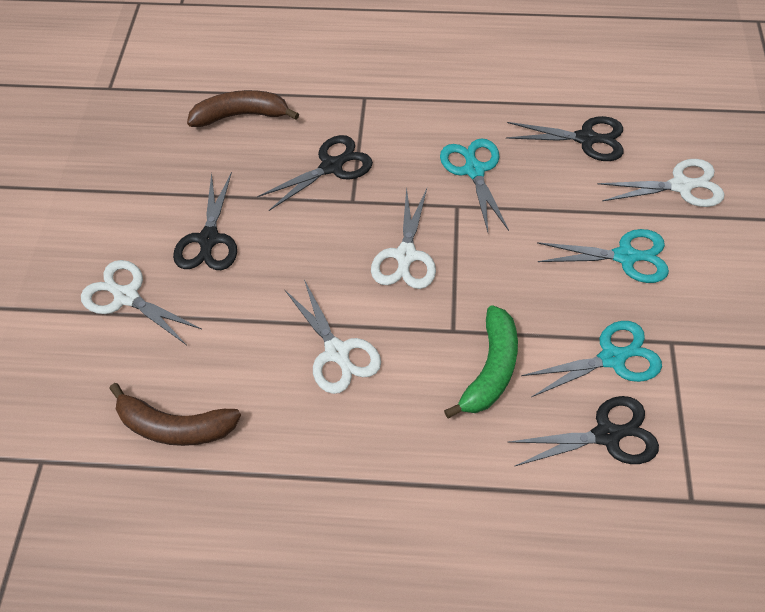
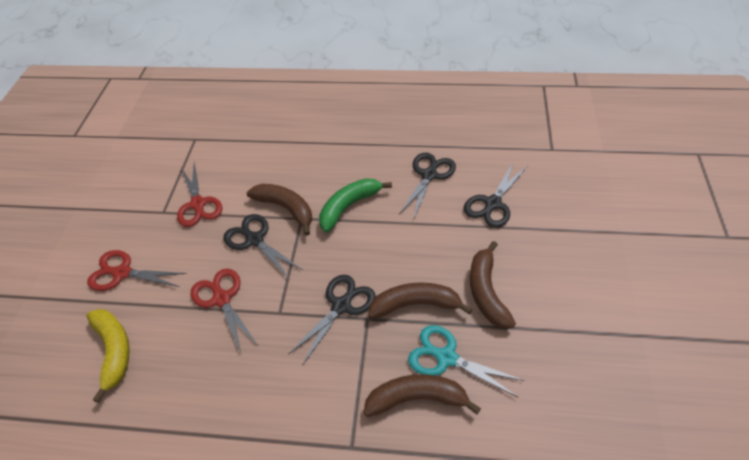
brown banana: [109,383,241,446] [187,90,299,127] = 2 -> [247,184,312,236] [363,374,481,417] [368,282,472,319] [470,241,516,328] = 4
red scissors: none = 0 -> [87,250,187,291] [177,163,223,227] [191,268,258,353] = 3
turquoise scissors: [440,138,509,232] [521,321,662,397] [537,229,669,283] = 3 -> [408,325,524,397] = 1
white scissors: [81,260,202,345] [284,280,381,394] [371,187,436,289] [597,159,725,207] = 4 -> none = 0
yellow banana: none = 0 -> [86,309,130,403] = 1

